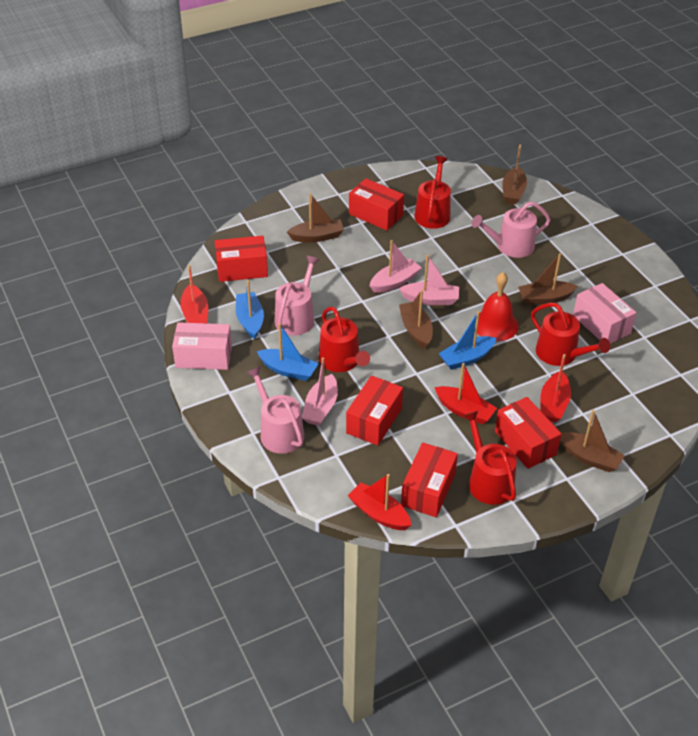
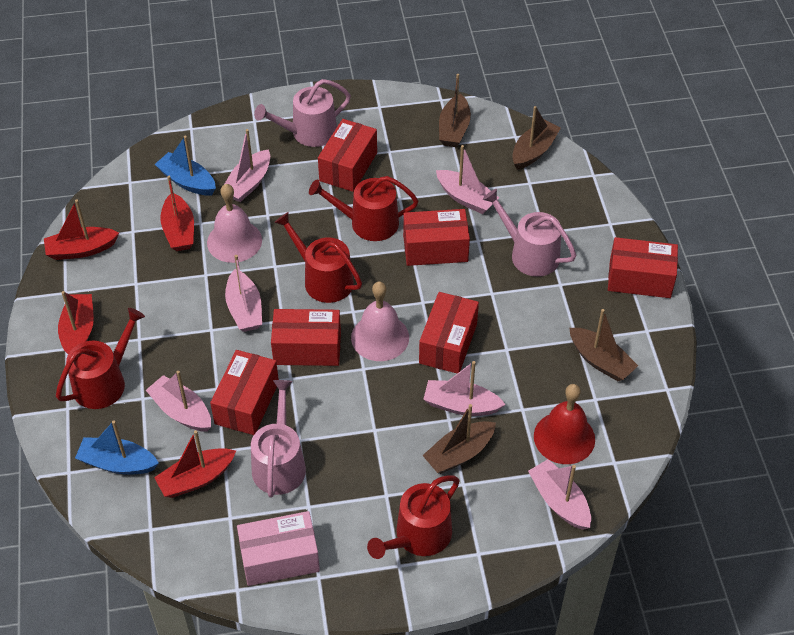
blue boat: [236,280,264,339] [257,323,318,381] [438,311,497,370] = 3 -> [75,420,159,475] [154,135,216,195] = 2
brown boat: [287,193,344,242] [399,290,433,349] [502,145,527,204] [518,253,578,305] [560,410,625,472] = 5 -> [422,404,496,474] [439,74,471,147] [512,106,561,170] [569,309,638,381] = 4
pink bell: none = 0 -> [207,184,262,263] [351,282,409,361] = 2
pink boat: [302,357,338,426] [370,240,422,293] [399,254,459,305] = 3 -> [146,371,211,432] [225,129,270,202] [225,255,262,332] [423,361,506,416] [436,145,499,214] [528,459,591,530] = 6
pink box: [172,322,232,370] [573,283,636,344] = 2 -> [237,511,320,586] = 1
red box: [215,236,268,282] [346,375,403,446] [349,178,404,231] [401,442,458,517] [495,397,562,469] = 5 -> [210,350,279,435] [271,309,341,366] [318,119,377,192] [403,209,470,266] [419,292,479,374] [608,237,678,298] = 6

